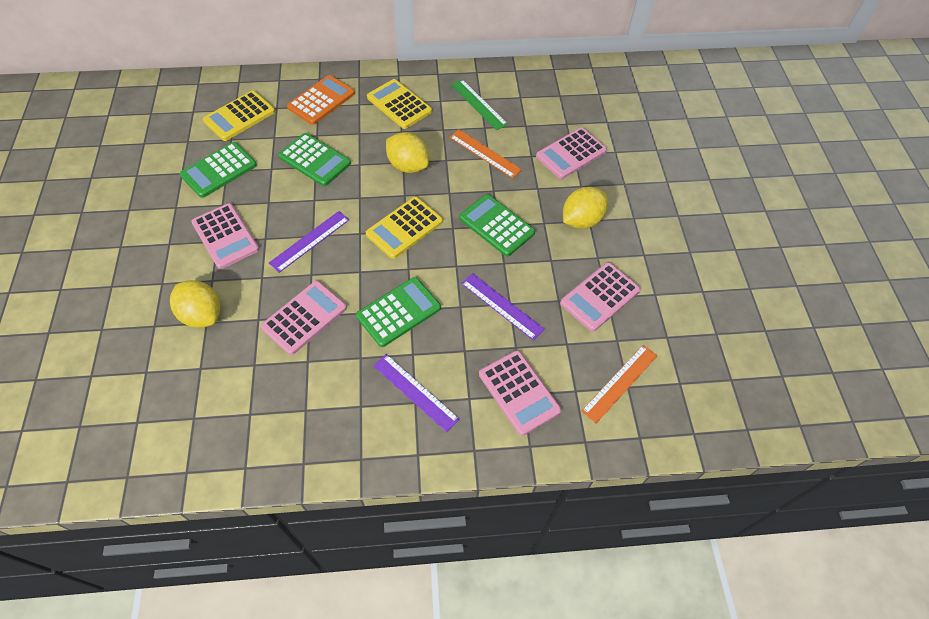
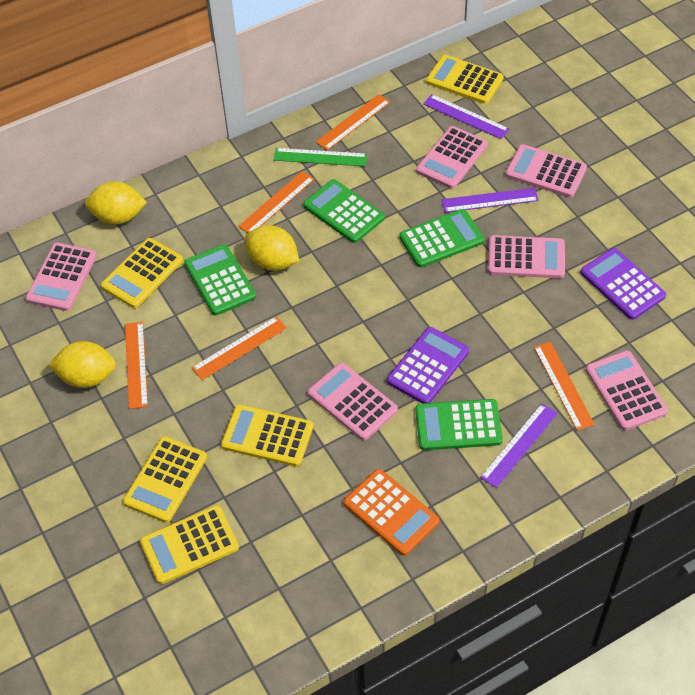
orange ruler: [449,130,522,178] [581,345,657,423] = 2 -> [125,322,148,409] [192,316,287,380] [238,171,315,233] [316,94,390,151] [534,342,595,431] = 5
pink calculator: [191,203,259,269] [261,281,347,355] [479,350,561,436] [536,128,607,179] [560,262,640,332] = 5 -> [26,243,97,311] [308,363,398,440] [416,126,488,189] [488,235,565,278] [505,144,587,198] [586,351,668,431] = 6
purple calculator: none = 0 -> [387,327,469,403] [580,248,666,320] = 2
yellow calculator: [203,91,275,141] [366,197,443,259] [367,79,432,129] = 3 -> [101,238,183,308] [123,436,207,523] [140,505,239,584] [221,405,313,467] [426,55,504,104] = 5

